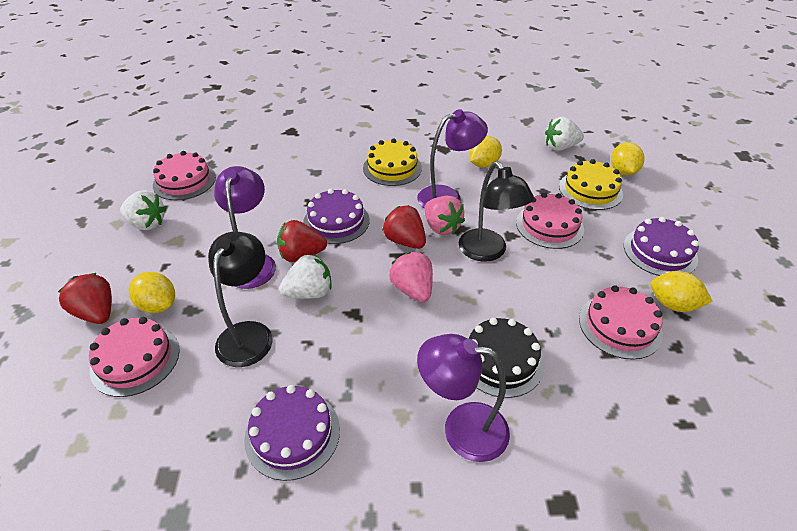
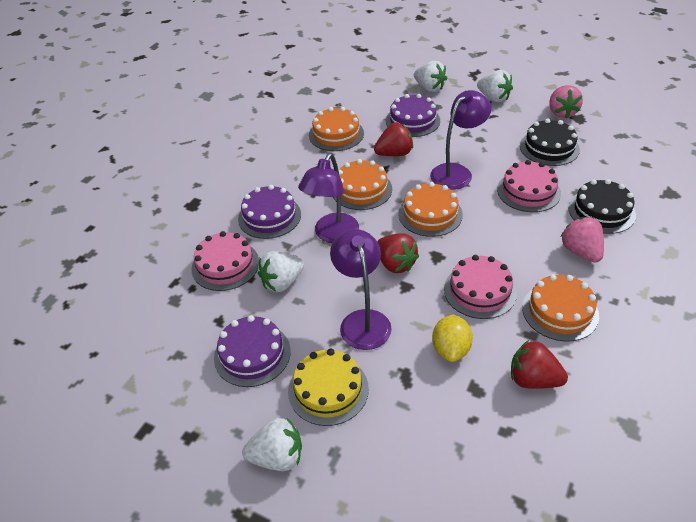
black cake: [466,318,544,398] = 1 -> [520,119,580,166] [568,179,636,234] = 2
black lamp: [208,232,273,367] [459,161,534,262] = 2 -> none = 0
orange cake: none = 0 -> [309,107,364,151] [333,159,392,210] [398,182,463,237] [522,274,599,342] = 4
pink cake: [89,317,180,397] [153,151,216,200] [516,193,584,249] [579,285,663,360] = 4 -> [191,231,259,291] [444,255,517,319] [497,160,561,212] = 3
white strawberry: [120,190,166,230] [279,254,332,299] [545,117,584,151] = 3 -> [242,418,302,471] [258,251,304,292] [414,61,448,92] [477,70,513,102] = 4
yellow cake: [363,138,422,186] [559,159,623,210] = 2 -> [288,349,369,426] = 1
yellow lemon: [128,272,175,313] [469,136,502,168] [611,142,644,176] [650,271,713,312] = 4 -> [432,314,473,362] = 1

